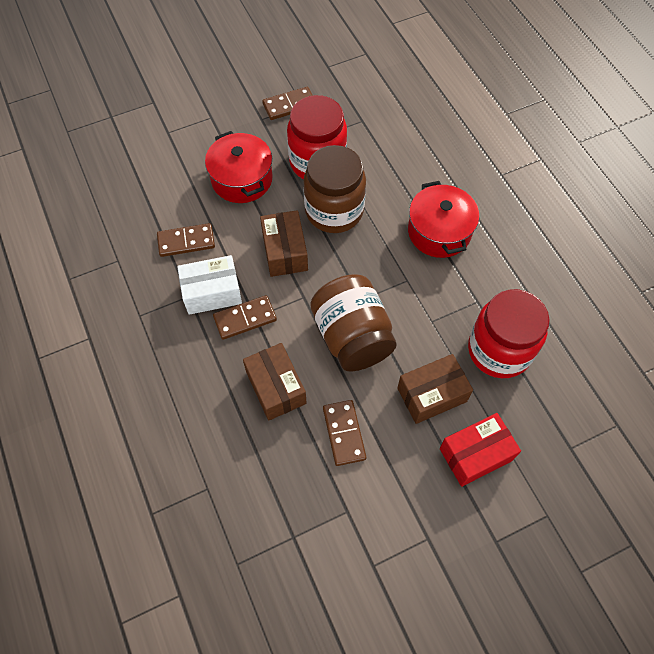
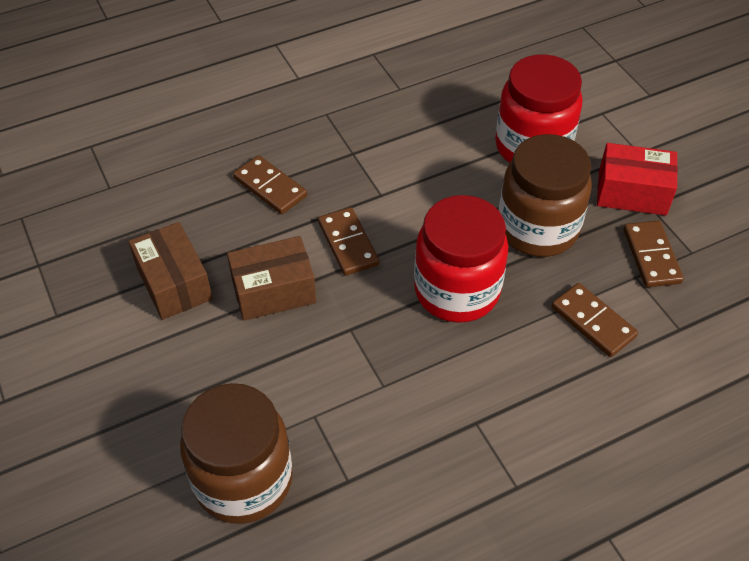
brown box: [243,343,307,421] [260,210,308,277] [397,354,473,424] = 3 -> [128,222,213,320] [227,236,316,321] = 2
red pot: [205,131,273,203] [408,181,479,258] = 2 -> none = 0
white box: [177,255,242,315] = 1 -> none = 0

